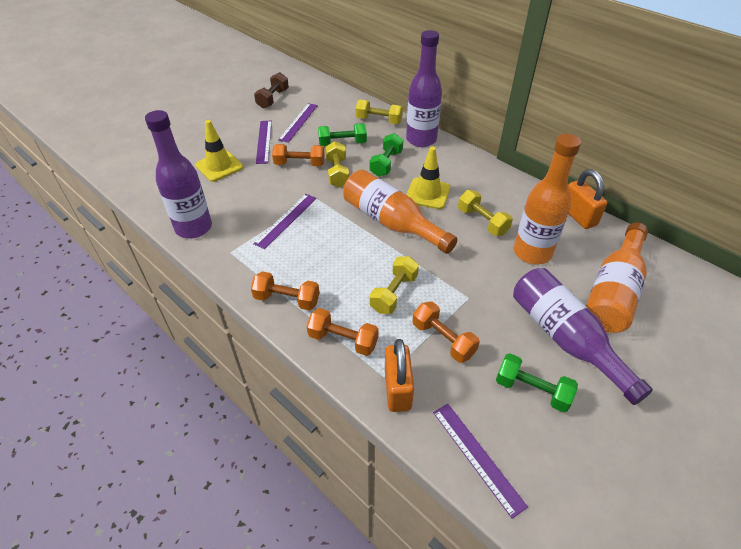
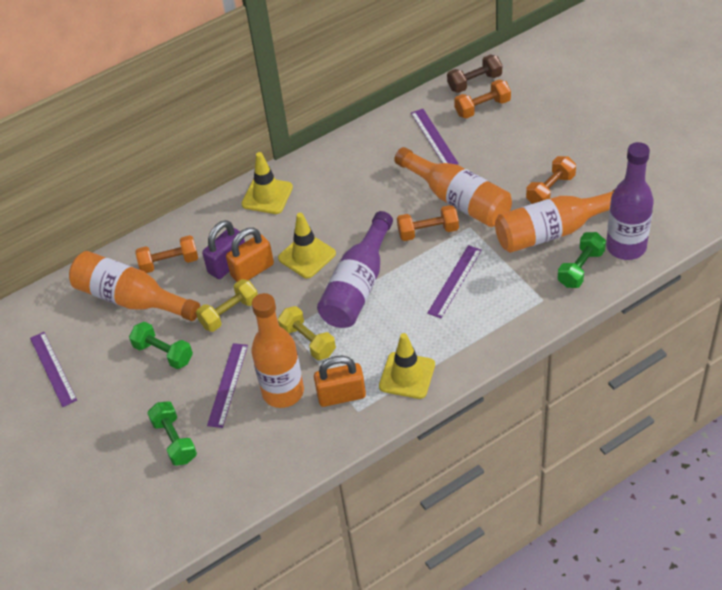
orange bottle: [343,169,458,254] [514,134,581,264] [586,223,648,333] = 3 -> [69,251,200,321] [251,293,304,408] [394,147,512,227] [495,189,615,253] = 4
purple bottle: [145,110,212,238] [406,30,442,147] [513,268,653,405] = 3 -> [317,211,393,328] [606,142,654,260] = 2
purple padlock: none = 0 -> [202,220,245,279] = 1
yellow dumbbell: [325,141,349,188] [355,99,403,124] [370,256,419,314] [458,190,513,236] = 4 -> [196,279,258,332] [278,306,336,360] = 2
yellow traffic cone: [195,120,243,182] [407,147,450,209] = 2 -> [241,152,293,214] [278,213,336,279] [379,333,435,399] = 3

